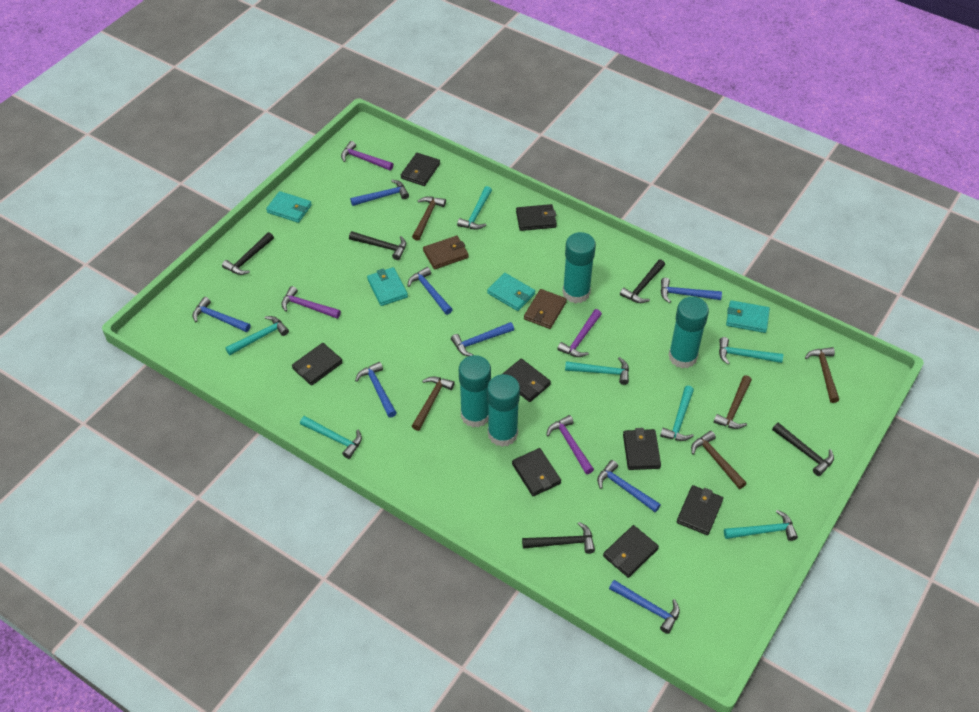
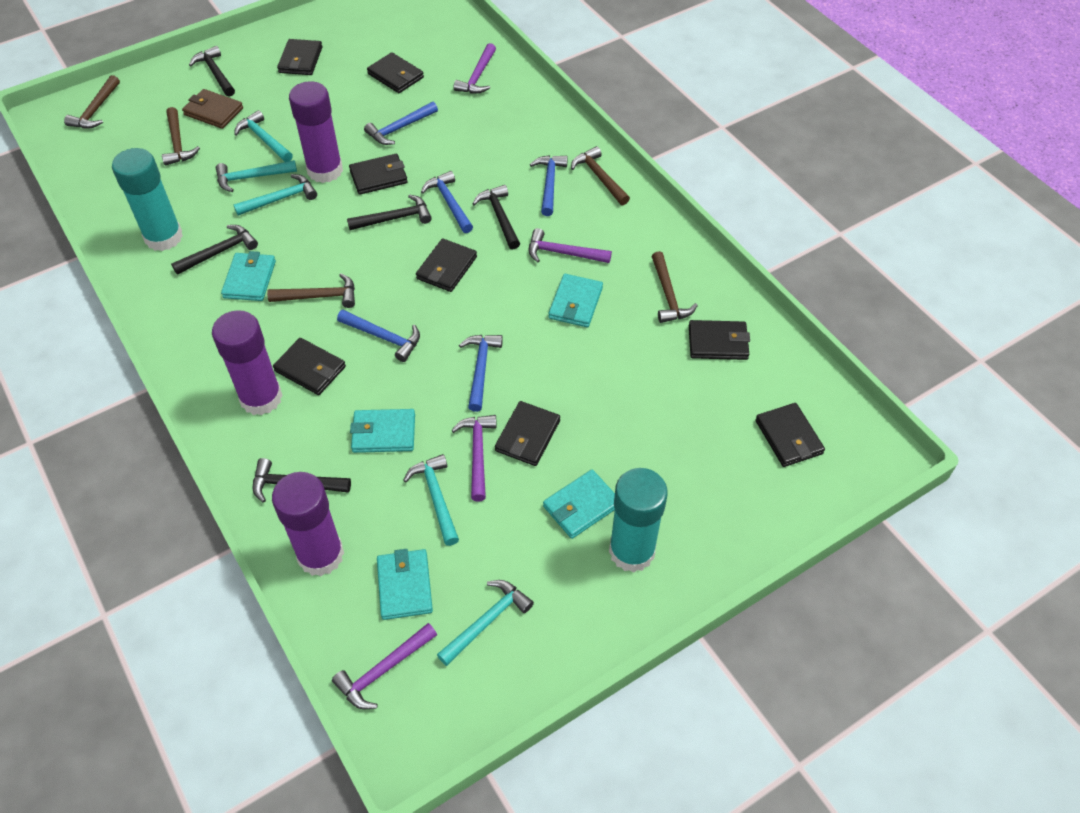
blue hammer: [192,297,251,332] [350,180,409,206] [355,362,397,418] [408,267,453,315] [451,322,514,356] [597,460,661,512] [609,580,680,634] [661,278,722,303] = 8 -> [337,310,420,362] [364,102,438,145] [421,171,473,233] [459,335,503,412] [530,155,568,216] = 5
brown wallet: [423,236,469,269] [524,289,567,329] = 2 -> [182,89,243,129] = 1
purple glue stick: none = 0 -> [212,310,283,415] [272,472,344,576] [289,81,343,183] = 3
turquoise glue stick: [459,355,491,428] [487,374,520,447] [563,232,596,303] [669,297,709,368] = 4 -> [112,148,183,251] [609,468,668,573] = 2
turquoise hammer: [225,316,289,355] [300,416,362,459] [457,186,492,230] [565,357,629,385] [660,386,694,441] [719,337,783,364] [724,510,798,541] = 7 -> [216,160,297,192] [233,174,317,216] [234,110,293,162] [403,454,459,546] [437,580,534,666] = 5
turquoise wallet: [266,191,312,223] [367,267,408,306] [487,273,535,311] [726,300,770,333] = 4 -> [221,251,276,301] [350,409,415,453] [377,549,433,620] [543,470,615,539] [548,274,603,327] = 5

